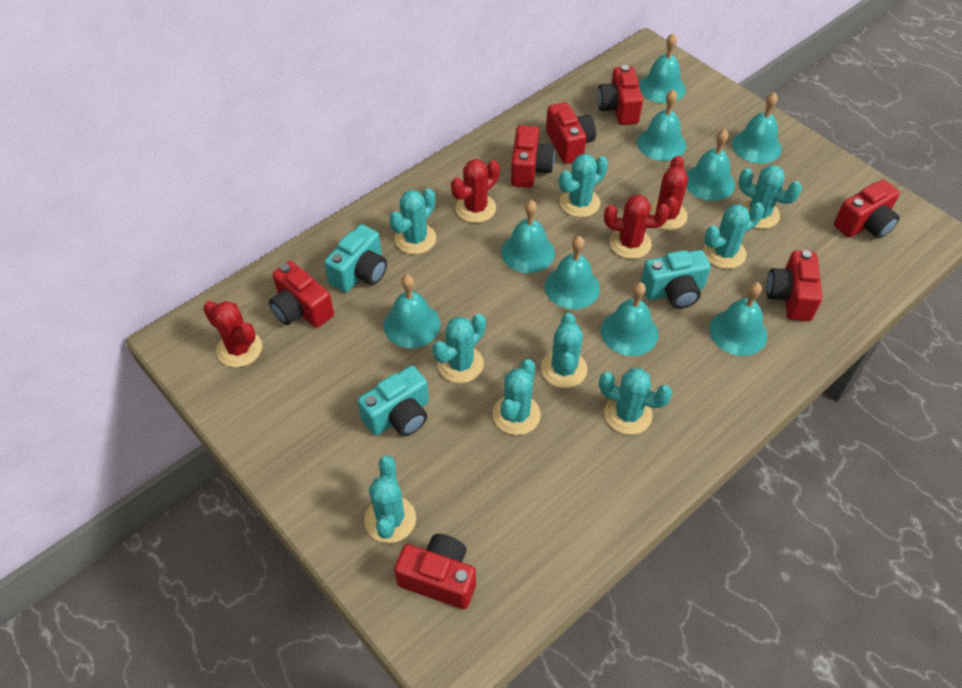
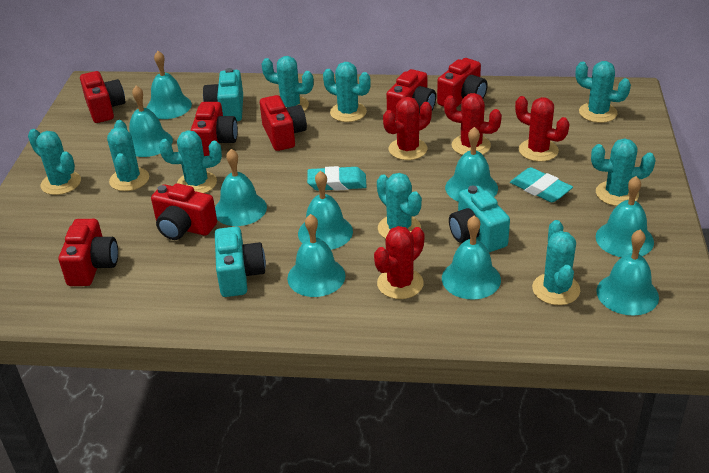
turquoise eraser: none = 0 -> [307,166,367,191] [510,167,573,202] = 2

